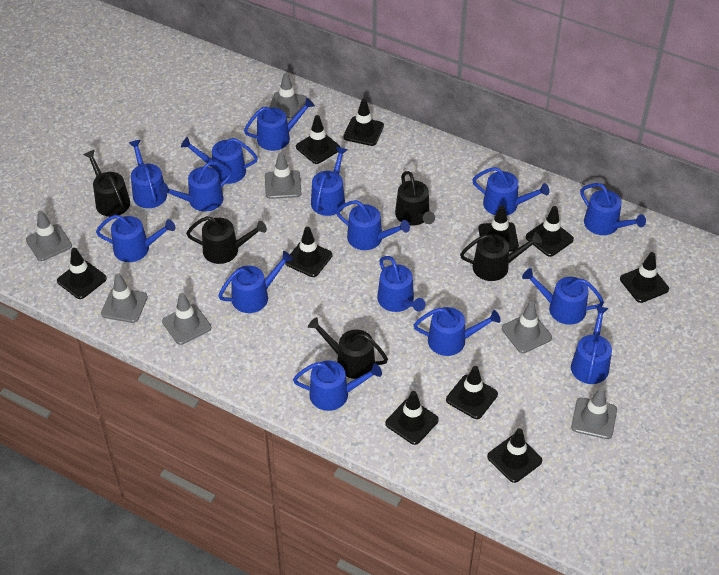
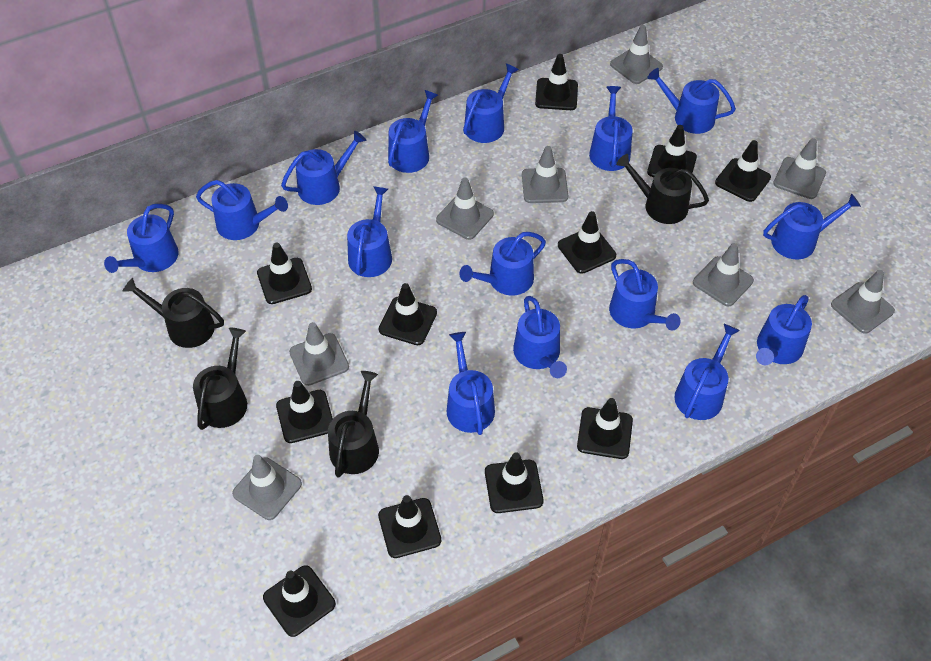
black traffic cone: [57,248,107,299] [285,227,332,277] [296,115,340,164] [343,99,384,146] [385,391,439,445] [446,366,498,419] [478,205,519,251] [487,428,542,483] [526,206,574,257] [620,252,669,303] = 10 -> [257,243,312,304] [263,565,336,637] [276,381,333,443] [378,283,437,345] [378,495,441,558] [485,452,544,513] [535,54,578,110] [558,211,616,274] [577,398,633,459] [647,125,697,177] [715,140,771,202] = 11
black watering can: [83,150,130,217] [186,216,267,264] [308,317,388,379] [395,171,435,226] [460,232,542,281] = 5 -> [122,278,224,348] [193,328,247,430] [328,371,379,478] [616,154,709,224] = 4
grey traffic cone: [26,211,72,261] [101,273,148,323] [162,293,211,345] [265,152,301,199] [269,73,307,118] [502,301,552,353] [571,388,617,439] = 7 -> [232,455,302,520] [289,322,349,386] [436,178,494,240] [522,146,568,203] [610,25,663,84] [693,243,754,307] [773,138,826,199] [831,270,895,334] = 8

